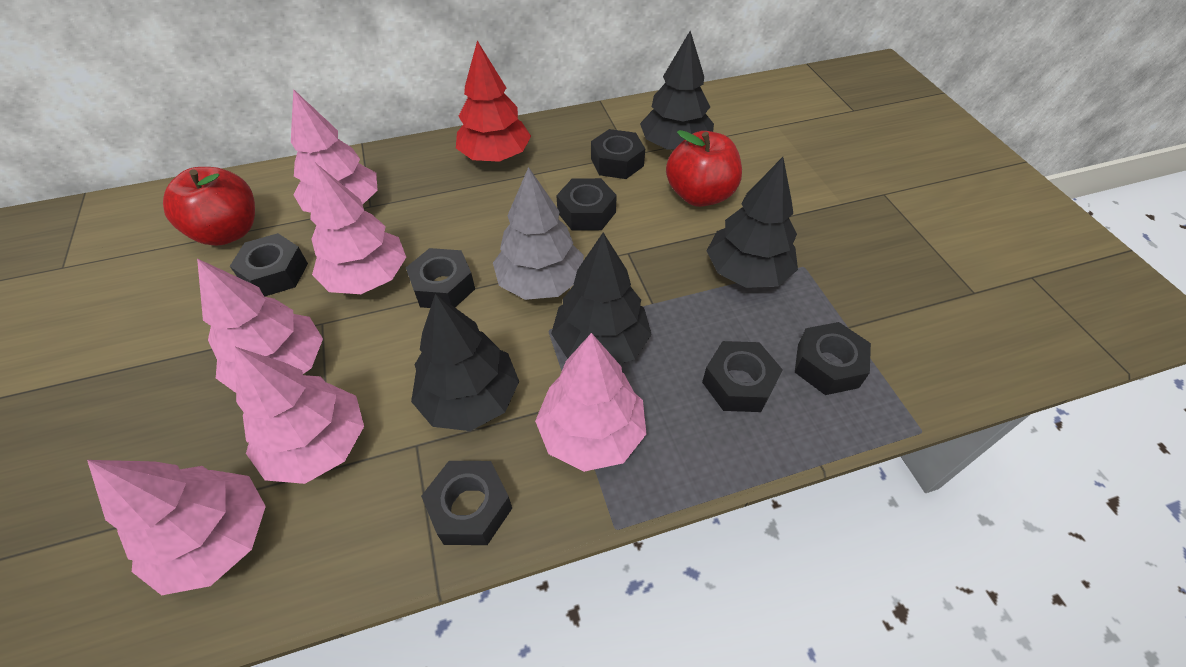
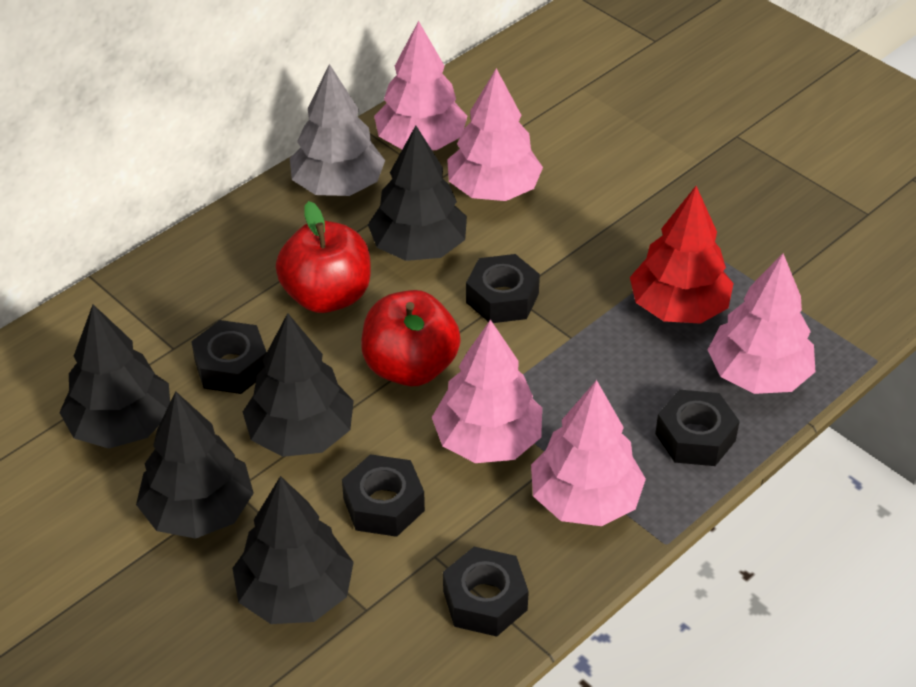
black nut: [230,233,308,297] [406,248,475,308] [421,461,512,545] [556,178,617,230] [591,129,645,179] [702,341,783,412] [795,322,871,395] = 7 -> [191,320,267,394] [342,454,425,537] [443,547,529,637] [466,254,540,323] [655,390,740,466] = 5
black tree: [411,294,519,431] [551,233,652,364] [640,31,714,151] [707,157,798,288] = 4 -> [59,305,170,448] [136,391,254,539] [232,476,354,624] [243,313,354,457] [368,125,467,261] = 5
pink tree: [87,460,266,595] [197,259,323,393] [235,347,364,484] [291,89,378,213] [310,163,406,294] [535,333,646,472] = 6 -> [374,21,467,150] [432,319,542,463] [447,68,543,201] [531,380,646,526] [708,254,815,394] = 5

